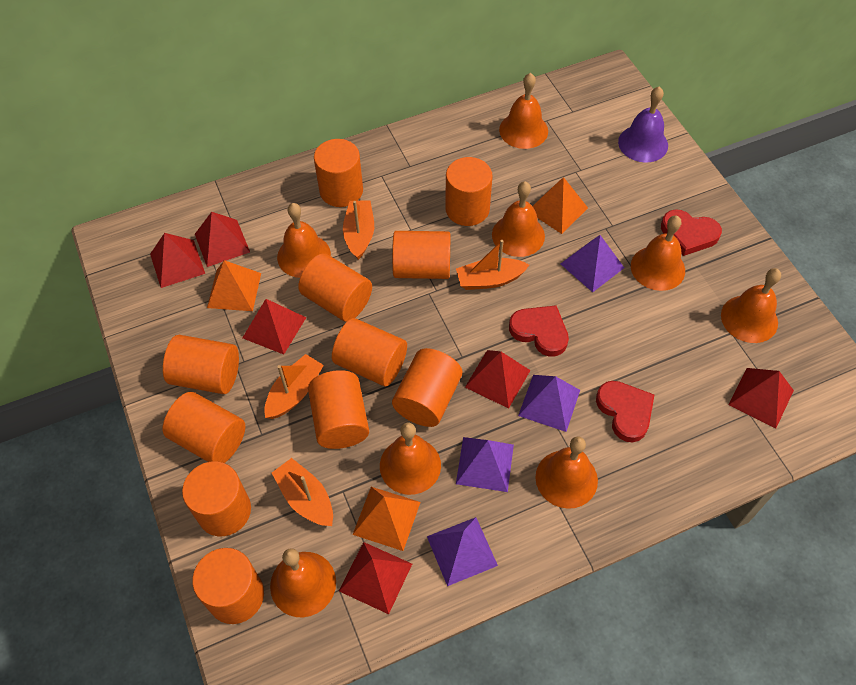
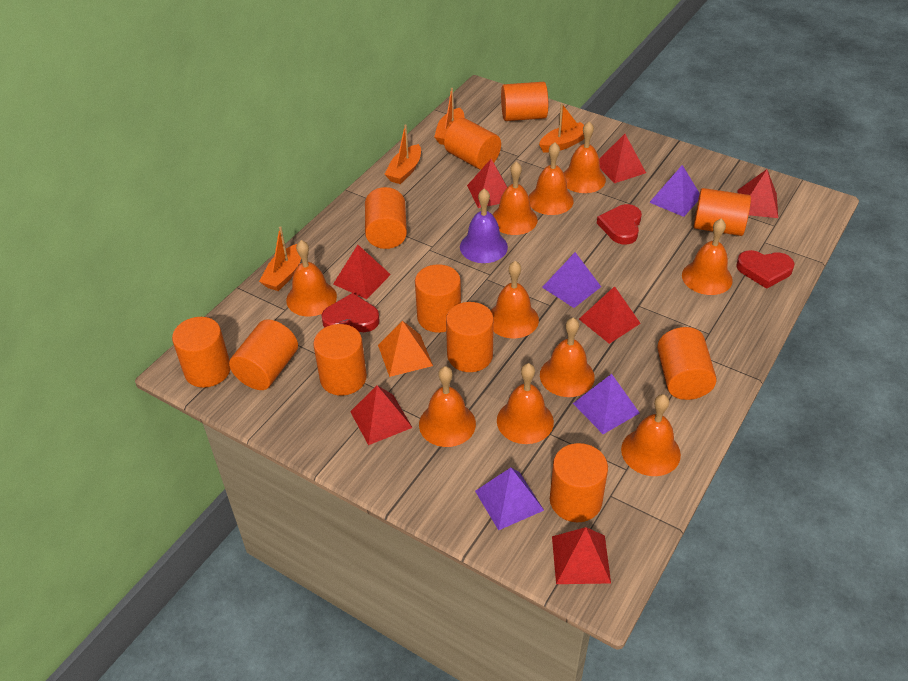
orange bell: [270,548,336,617] [277,203,331,278] [380,422,441,495] [492,182,545,257] [499,73,548,149] [535,436,598,509] [631,215,685,291] [721,268,781,343] = 8 -> [286,240,337,316] [419,366,476,447] [490,261,539,338] [492,161,538,235] [497,363,554,444] [529,142,574,215] [540,318,595,397] [563,122,606,193] [621,394,681,476] [682,219,733,295] = 10
orange pyramid: [207,260,261,311] [353,487,421,551] [533,177,588,234] = 3 -> [378,321,433,377] = 1
red pyramid: [150,233,205,288] [195,212,250,267] [243,299,306,355] [339,542,412,614] [465,350,530,409] [729,368,794,429] = 6 -> [333,245,391,299] [350,385,413,445] [467,159,507,208] [552,527,611,584] [579,286,641,344] [599,134,646,183] [737,169,778,218] = 7

